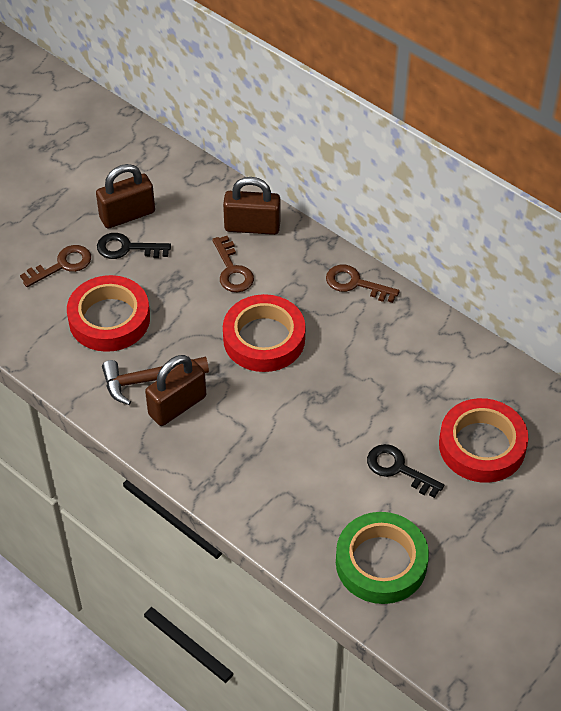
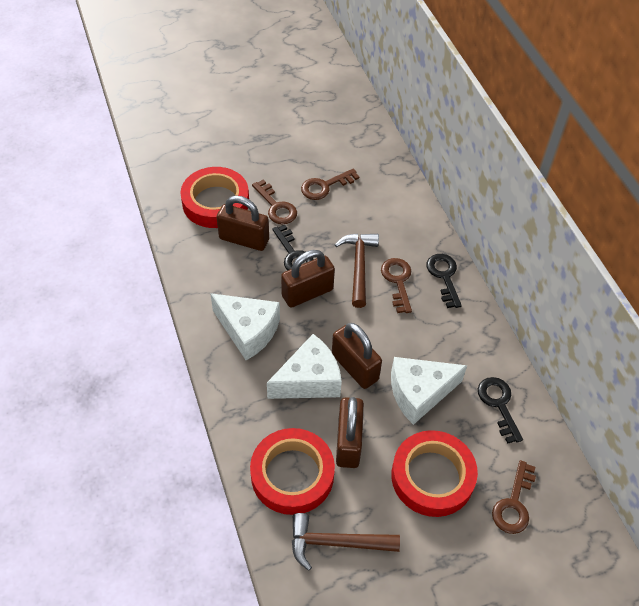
black key: [97,233,171,259] [367,444,444,498] = 2 -> [272,225,314,271] [426,254,462,308] [478,377,523,444] = 3
brown hammer: [102,357,209,405] = 1 -> [292,513,400,571] [335,234,379,308] = 2
brown key: [20,245,91,287] [212,236,254,292] [326,265,400,303] = 3 -> [252,180,297,224] [301,168,359,200] [381,258,412,313] [492,460,536,534] = 4
brown padlock: [96,164,155,229] [145,355,206,426] [223,177,280,235] = 3 -> [217,195,269,251] [281,250,335,308] [332,323,382,389] [336,397,364,468] = 4
green tape: [336,512,429,604] = 1 -> none = 0
white cheese: none = 0 -> [210,293,280,360] [267,334,342,399] [391,357,467,425] = 3

